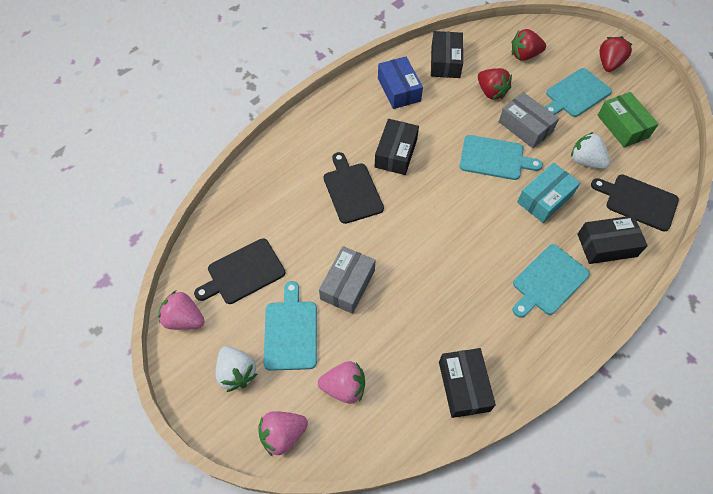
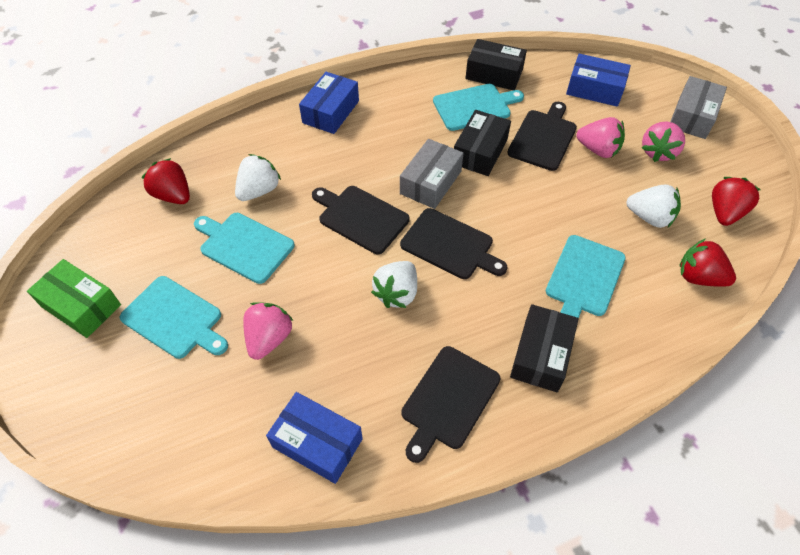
black box: [375,119,419,175] [431,31,463,78] [439,348,496,418] [577,215,648,264] = 4 -> [454,110,511,176] [465,39,527,90] [510,304,579,392] = 3
black cutting board: [194,238,285,304] [324,152,384,224] [591,174,679,231] = 3 -> [312,186,410,254] [400,208,508,279] [401,346,501,463] [507,102,577,171] = 4
blue box: [378,57,423,109] = 1 -> [266,392,363,484] [299,72,359,134] [566,54,631,107] = 3
turquoise box: [517,163,580,223] = 1 -> none = 0
white strawberry: [216,346,257,392] [571,132,610,169] = 2 -> [235,154,281,201] [371,261,417,308] [626,184,681,228] = 3

